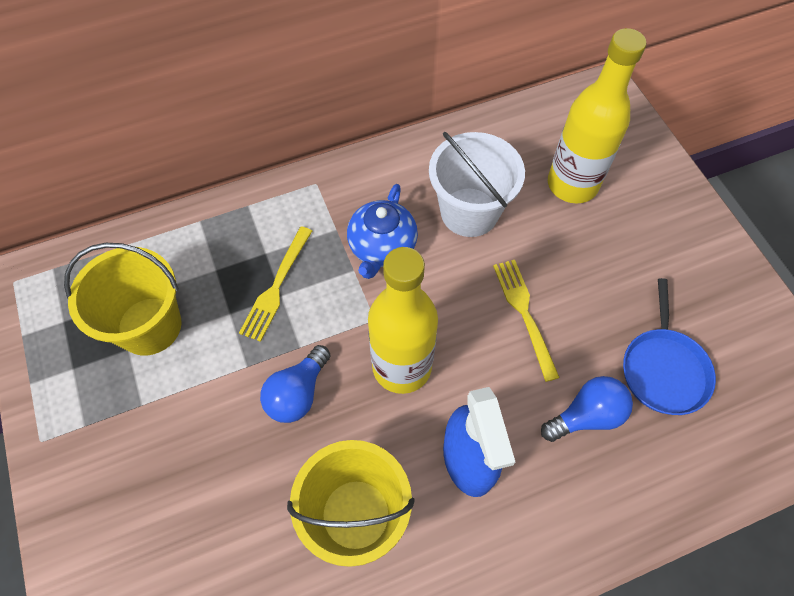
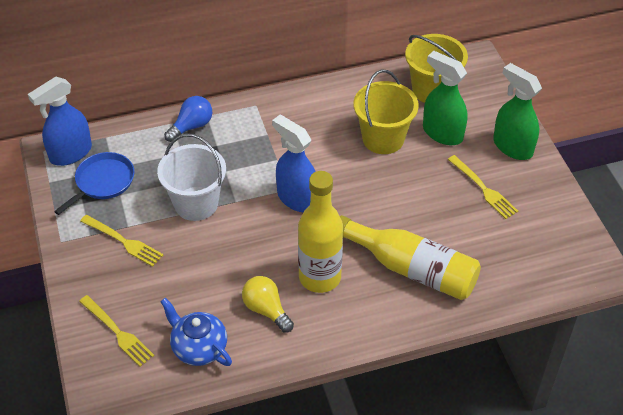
blue light bulb: [260,345,331,423] [541,376,633,442] = 2 -> [164,96,212,142] = 1
blue spray bottle: [443,387,515,497] = 1 -> [28,77,92,166] [272,115,316,212] = 2
green spray bottle: none = 0 -> [423,51,468,145] [493,63,542,160] = 2
yellow fork: [239,226,312,342] [493,260,560,382] = 2 -> [79,295,154,367] [80,215,163,267] [447,155,518,219] = 3
yellow light bulb: none = 0 -> [242,276,294,332] = 1

